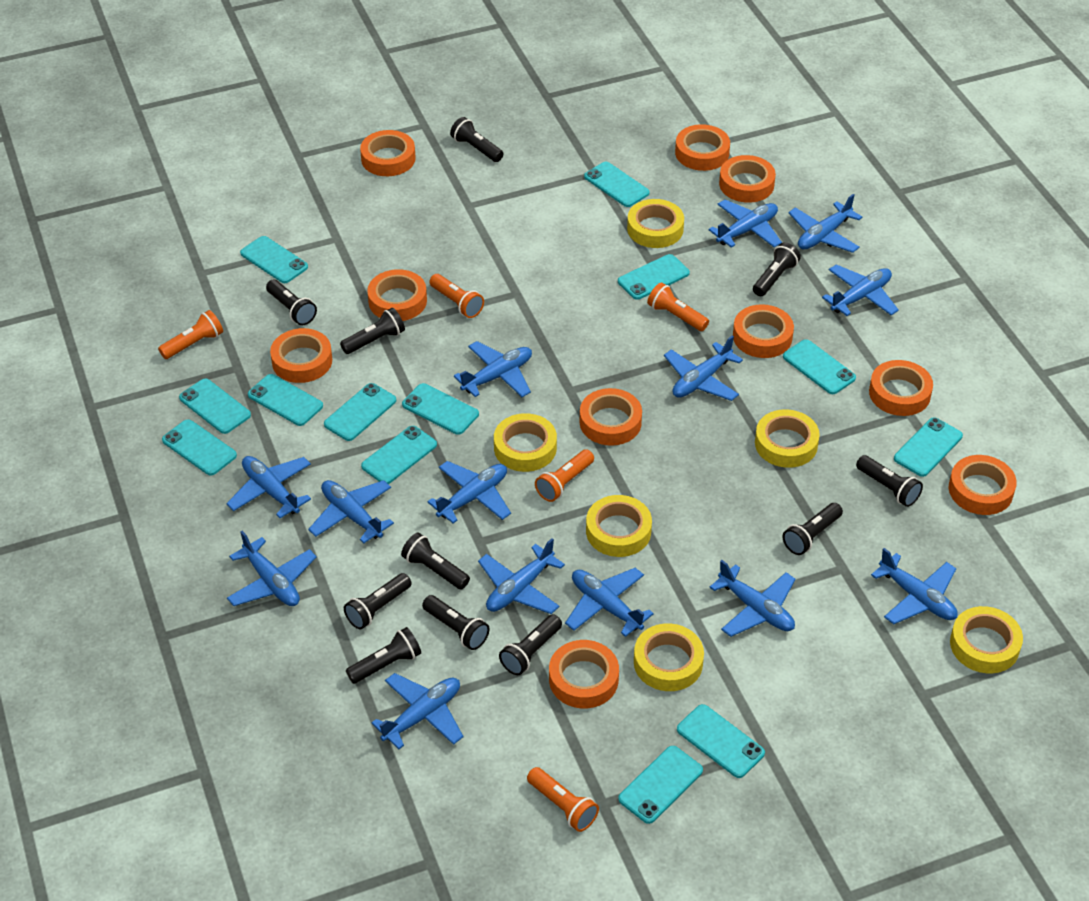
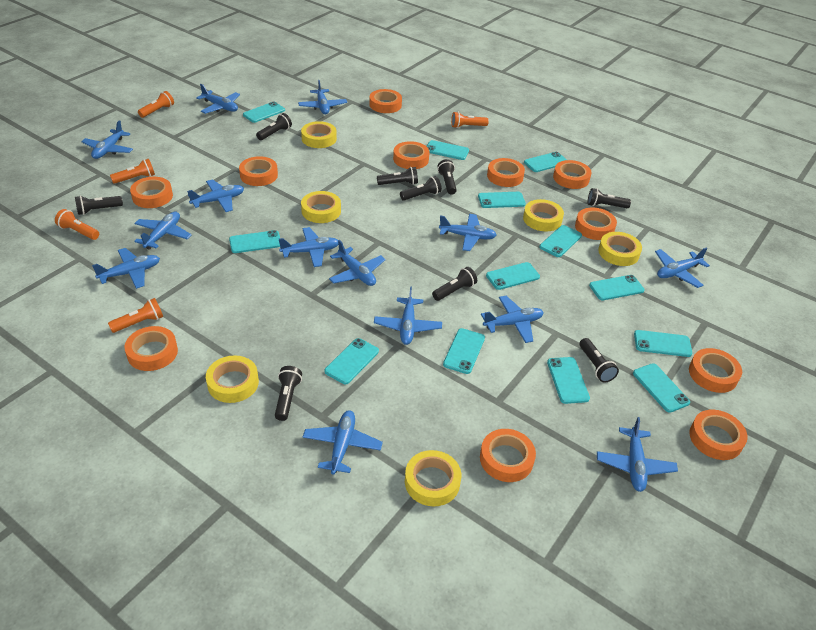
black flashlight: [266,280,317,325] [340,308,405,354] [344,573,412,629] [346,627,421,684] [401,532,470,590] [422,595,490,650] [450,117,503,162] [499,614,562,675] [753,242,801,296] [783,503,843,555] [856,455,923,507] = 11 -> [75,195,123,215] [256,113,292,140] [275,366,302,421] [377,167,418,185] [400,176,442,201] [432,267,477,301] [438,159,457,195] [579,338,619,383] [588,188,631,208] = 9
orange tape: [270,328,332,383] [360,130,416,176] [367,269,427,321] [549,640,619,708] [580,388,642,446] [675,124,730,171] [719,155,776,203] [733,304,794,358] [869,360,933,416] [949,455,1017,515] = 10 -> [124,326,178,371] [130,177,173,208] [239,156,278,186] [369,89,402,113] [393,141,430,169] [480,429,536,482] [487,158,525,187] [553,160,592,189] [575,208,617,240] [689,348,742,393] [689,410,748,460] = 11

